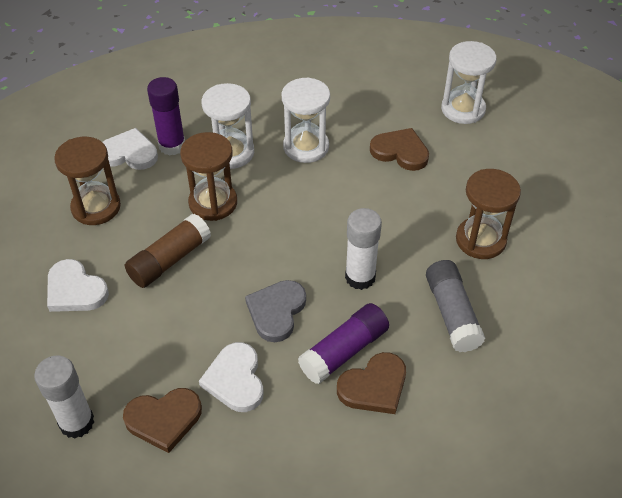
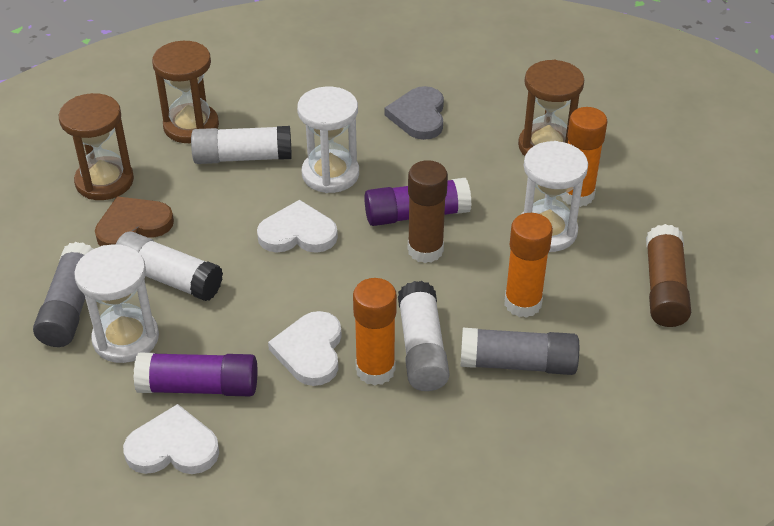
brown glue stick: [125,214,211,288] = 1 -> [408,160,448,263] [646,224,691,327] = 2
brown heart: [123,388,202,453] [337,352,406,414] [370,128,429,171] = 3 -> [95,196,174,246] = 1
grey glue stick: [426,260,485,352] = 1 -> [33,242,94,347] [460,328,579,375] = 2
orange glue stick: none = 0 -> [353,278,397,386] [504,213,553,318] [560,107,607,207] = 3
white glue stick: [34,356,94,439] [345,208,382,290] = 2 -> [116,232,223,301] [191,126,292,164] [398,281,449,391] = 3

